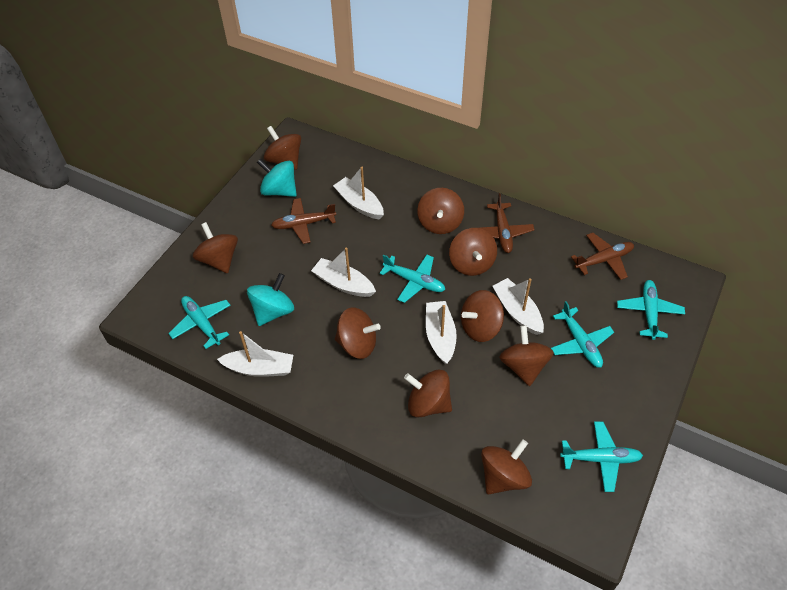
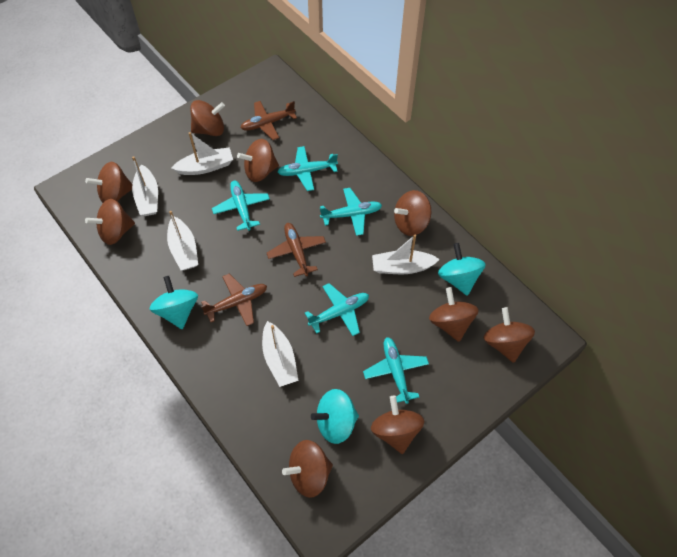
turquoise spinning top: [247,273,294,326] [257,159,297,197] = 2 -> [150,276,198,329] [311,389,359,444] [438,243,486,296] = 3

